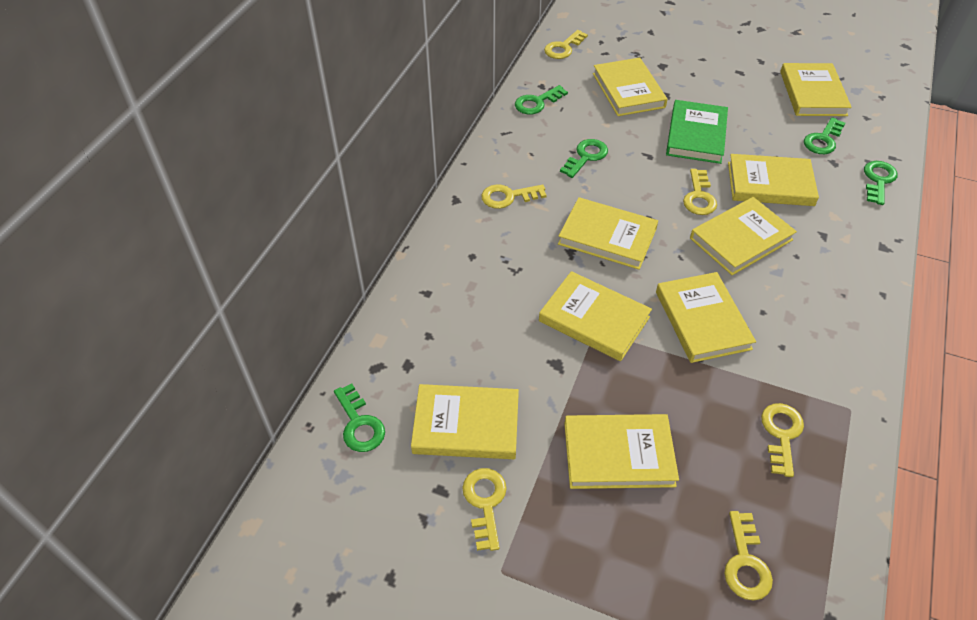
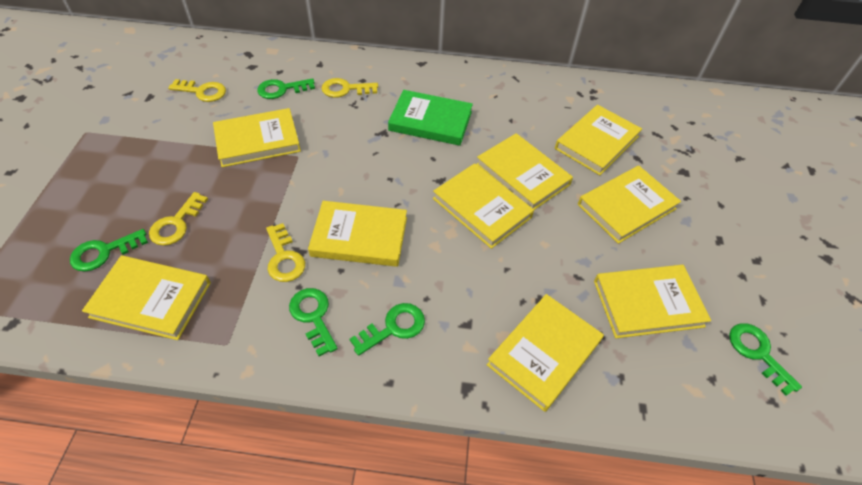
yellow key: [462,468,507,551] [481,184,547,209] [544,30,588,59] [683,169,717,215] [724,511,773,600] [761,403,804,477] = 6 -> [149,192,208,246] [168,79,226,102] [266,223,305,282] [321,78,378,98] = 4

